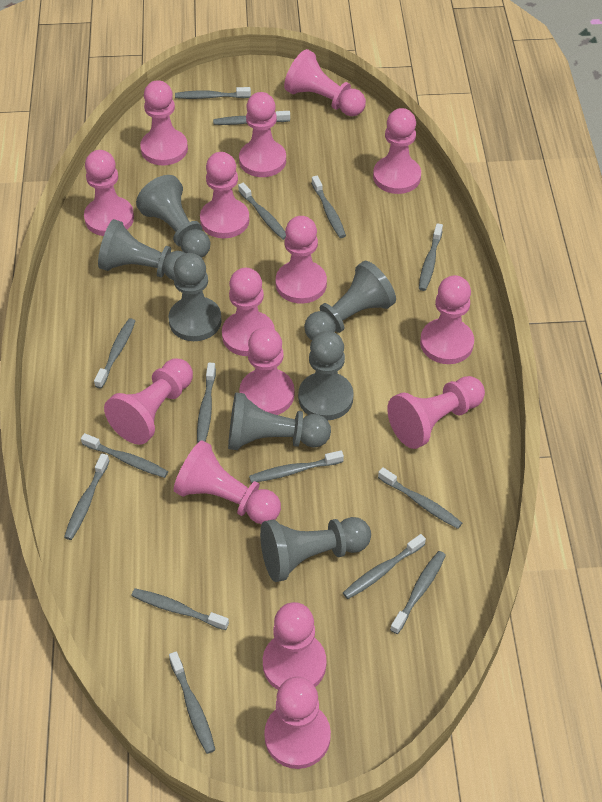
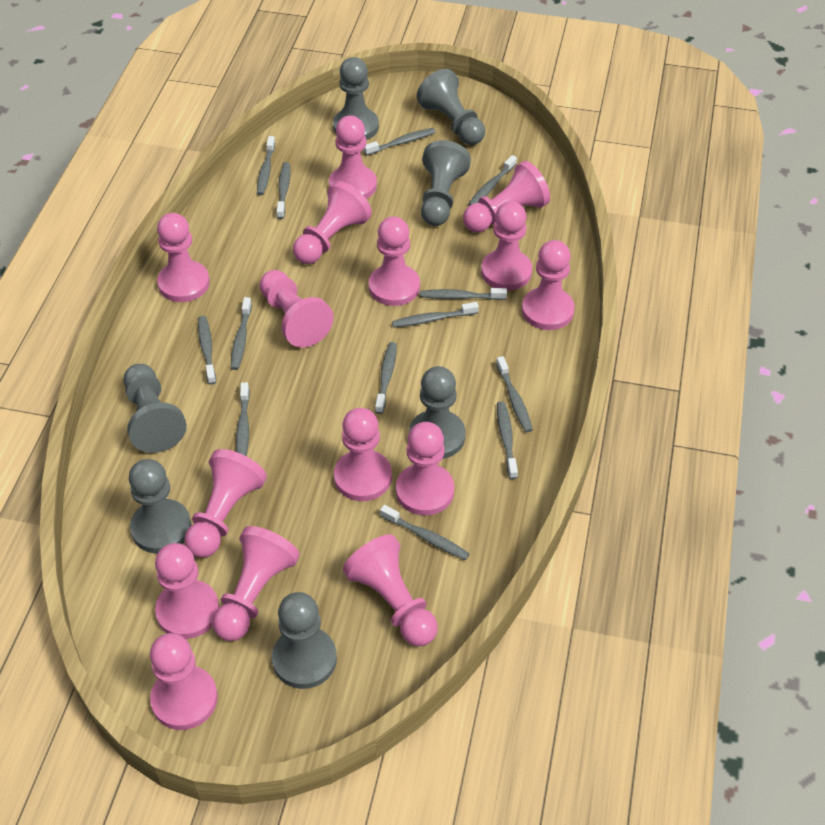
grey toothbrush: [64,453,109,540] [81,433,168,478] [94,318,135,389] [131,588,229,630] [169,651,215,754] [175,87,251,99] [197,363,216,442] [213,111,290,125] [238,182,286,240] [249,450,344,483] [311,176,346,238] [343,534,426,599] [378,467,462,529] [390,551,446,634] [419,223,443,291] = 15 -> [198,316,216,385] [231,297,252,370] [236,382,250,456] [257,136,275,195] [277,162,291,219] [364,128,436,156] [375,342,397,414] [380,505,470,560] [392,302,479,328] [420,288,507,300] [468,155,517,205] [496,356,533,432] [497,401,518,479] = 13

